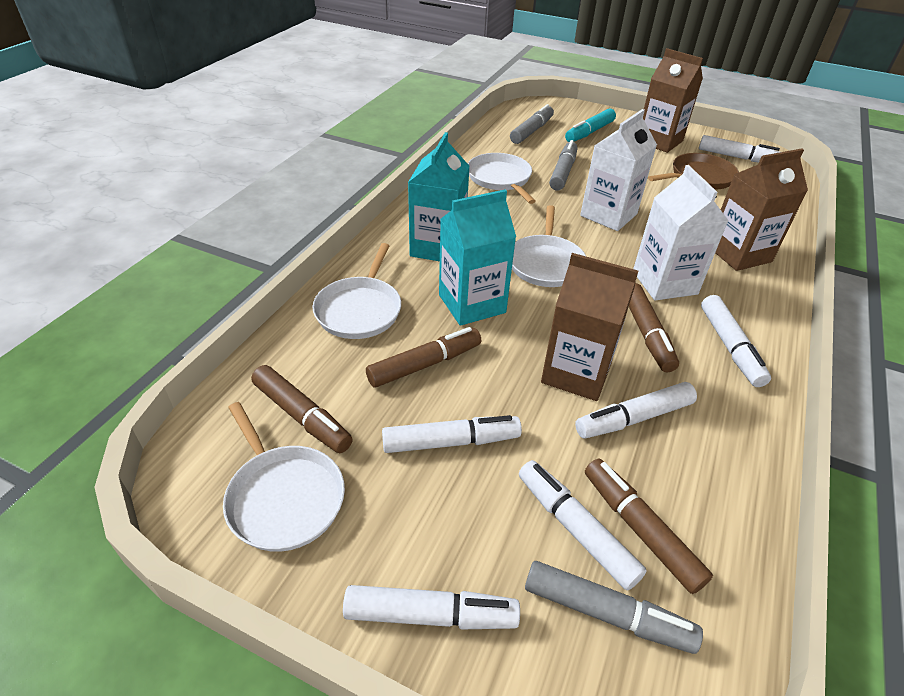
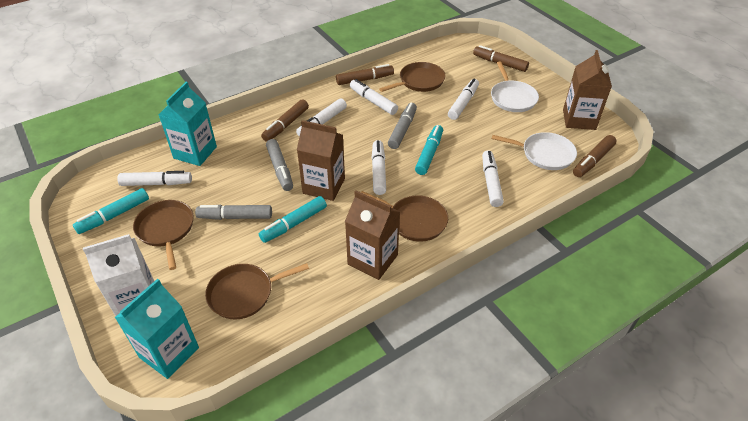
brown pan: [648,153,739,190] = 1 -> [133,200,194,270] [205,263,309,319] [361,191,448,242] [379,62,445,92] = 4
turquoise marker: [565,108,616,142] = 1 -> [73,188,149,234] [259,196,327,243] [415,125,443,175] = 3
white carton: [580,109,657,231] [633,165,729,300] = 2 -> [83,234,154,316] = 1
white pan: [223,402,345,552] [312,243,401,339] [468,153,536,204] [512,205,586,287] = 4 -> [491,62,539,112] [492,132,577,170] = 2

